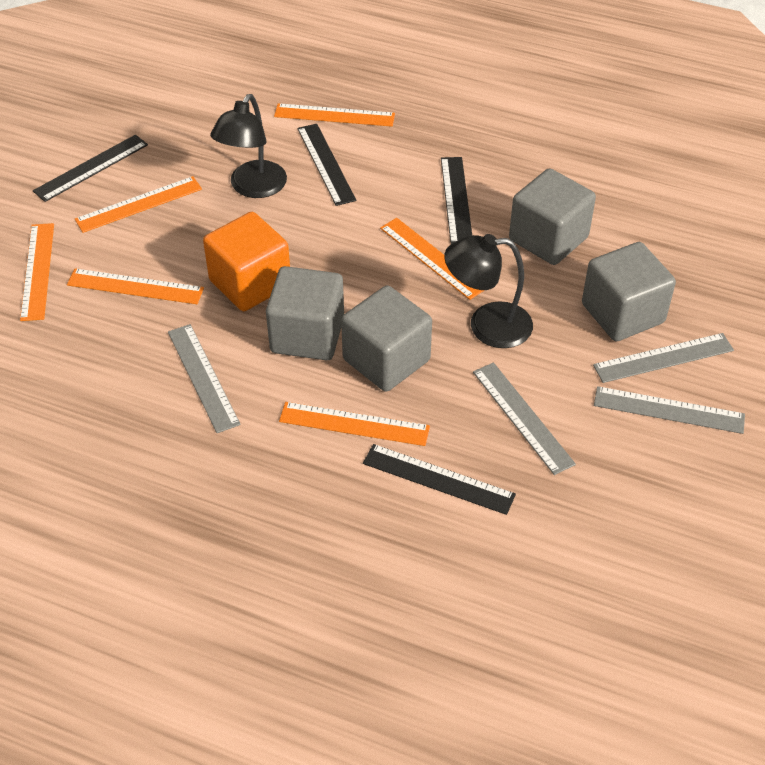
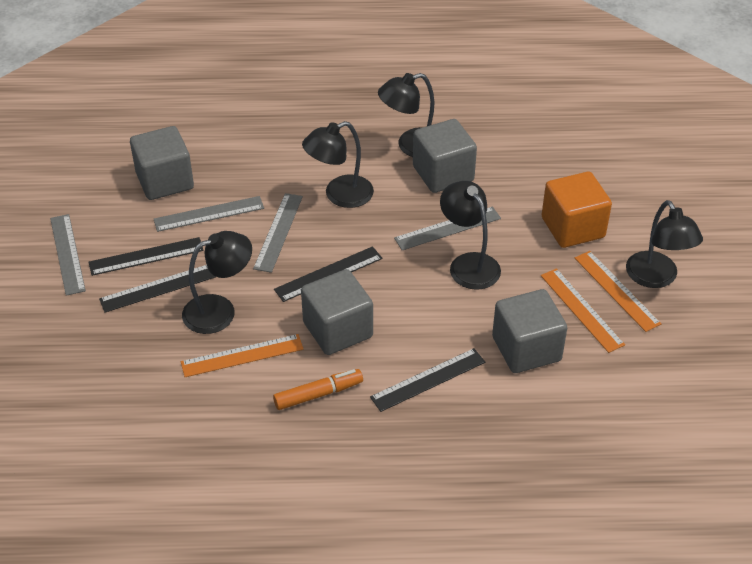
black lamp: [210,94,287,198] [444,234,533,348] = 2 -> [182,231,252,334] [302,121,374,208] [378,73,435,157] [440,181,501,290] [626,200,703,288] = 5
orange marker: none = 0 -> [273,369,363,410] = 1
orange ruler: [20,223,54,321] [67,268,204,304] [75,176,202,233] [274,103,395,127] [279,402,430,446] [380,218,484,300] = 6 -> [181,334,304,377] [541,268,625,353] [575,251,662,332] = 3

